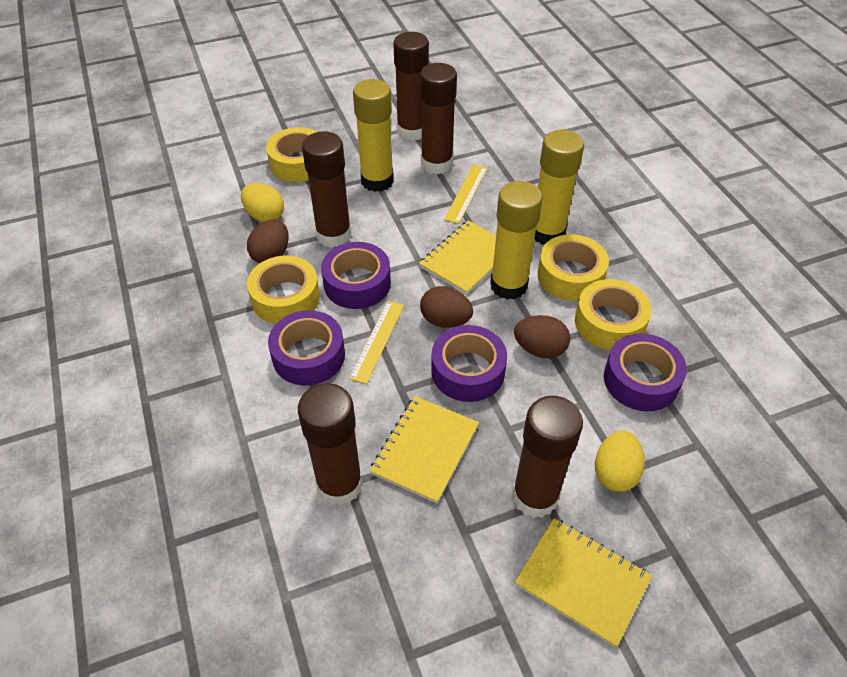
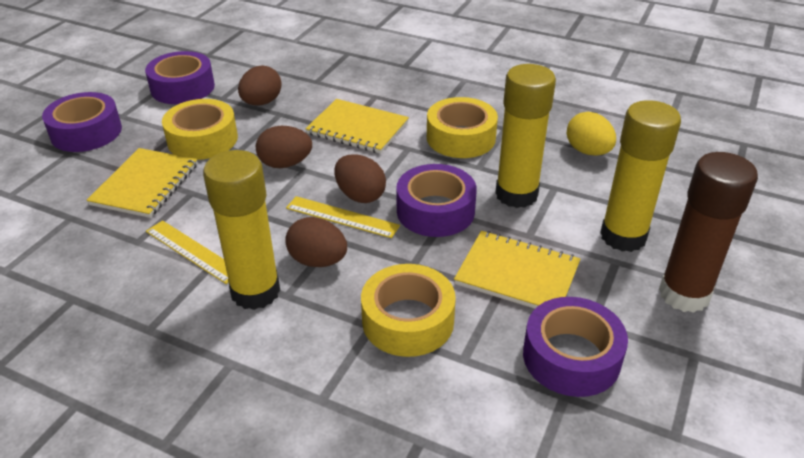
brown egg: [247,220,289,264] [420,286,473,328] [514,315,570,358] = 3 -> [238,66,282,105] [256,126,312,168] [285,217,347,267] [334,154,386,203] = 4
brown glue stick: [298,383,363,506] [302,131,351,248] [393,32,429,141] [420,63,457,174] [512,396,583,518] = 5 -> [659,152,758,313] = 1
yellow egg: [241,183,284,222] [595,431,645,492] = 2 -> [567,112,616,156] = 1
yellow tape: [247,256,320,324] [266,127,317,182] [537,234,609,301] [575,279,652,350] = 4 -> [162,99,238,160] [361,264,456,357] [427,97,498,158] = 3

